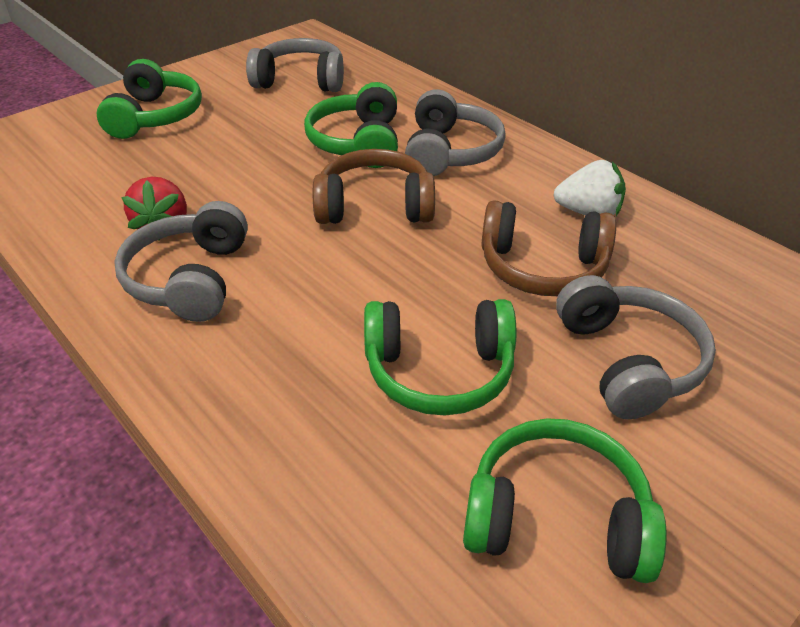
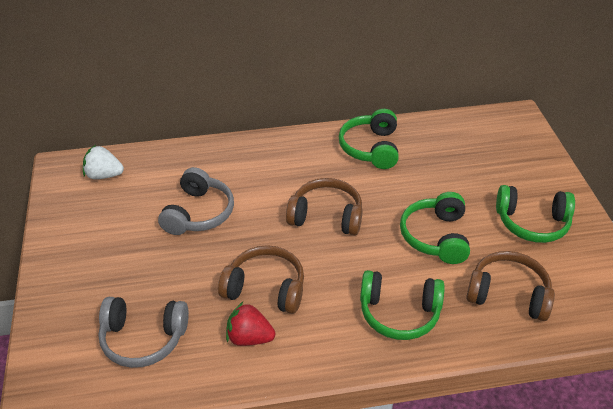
brown headphones: [313,149,435,224] [482,200,616,296] = 2 -> [218,245,304,314] [286,178,363,235] [466,251,555,321] = 3
grey headphones: [114,201,248,322] [246,38,344,92] [405,89,506,176] [556,275,716,419] = 4 -> [98,297,189,368] [158,167,234,235] = 2

